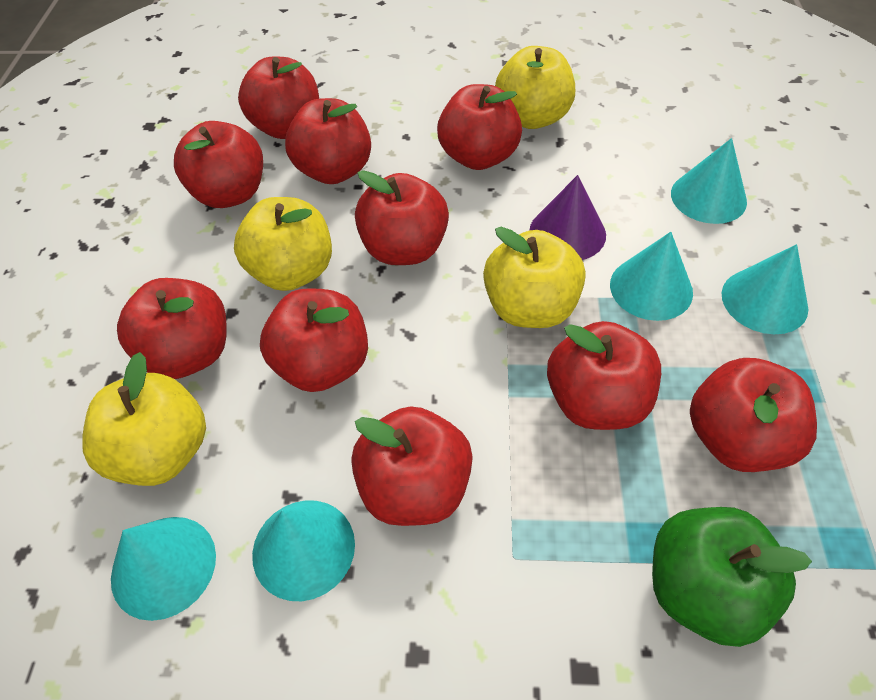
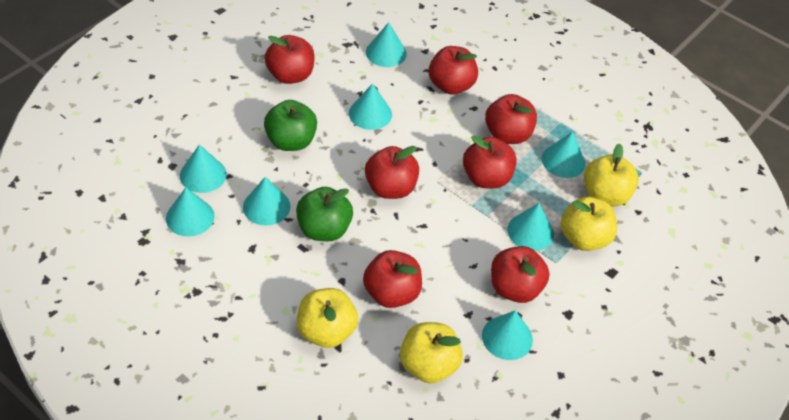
green apple: [652,507,812,647] = 1 -> [264,100,317,151] [296,187,353,241] = 2
purple cone: [530,175,606,260] = 1 -> none = 0
red apple: [117,278,227,379] [174,121,263,208] [238,56,319,139] [260,289,368,392] [285,98,371,184] [351,406,473,526] [355,170,449,265] [437,84,522,170] [547,321,661,430] [690,358,817,472] = 10 -> [265,35,315,84] [363,250,422,308] [365,146,419,199] [429,46,478,94] [463,136,517,188] [485,94,537,144] [491,246,550,303] = 7
turquoise cone: [111,517,216,621] [252,500,355,601] [610,232,693,321] [671,138,747,224] [722,244,808,334] = 5 -> [166,187,215,236] [180,144,227,193] [243,177,291,226] [349,83,392,130] [366,22,407,67] [482,310,533,360] [507,203,554,251] [542,131,586,178] = 8

